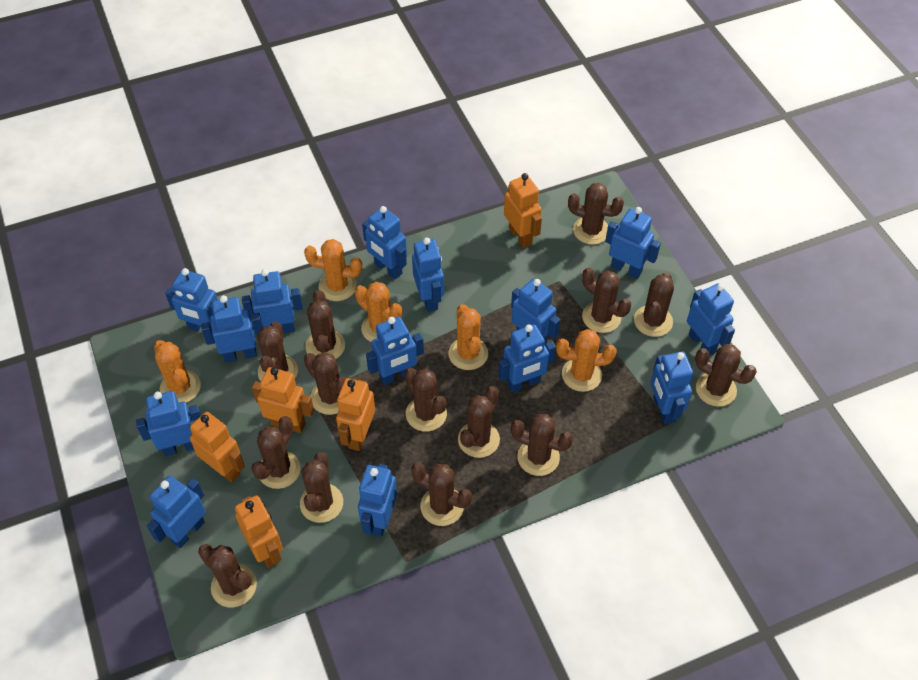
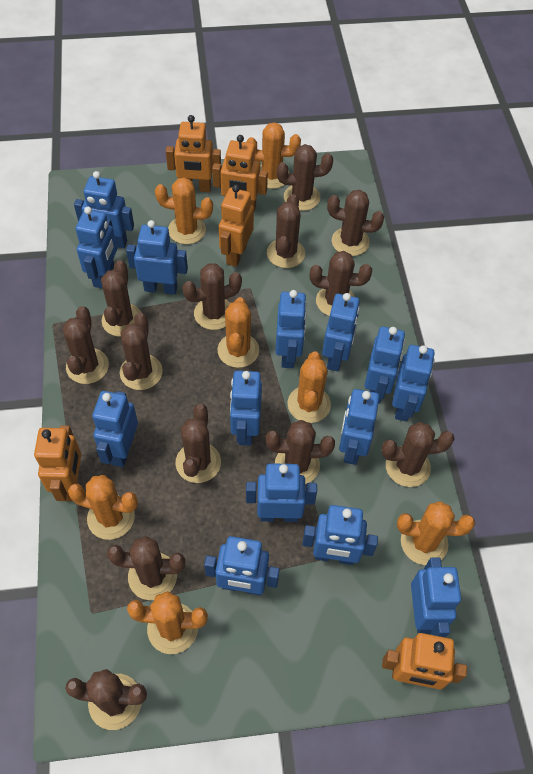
brown cactus: [198,544,257,607] [251,416,301,489] [257,321,298,381] [300,452,343,523] [304,352,346,415] [305,290,345,359] [404,368,447,432] [411,463,472,526] [458,386,500,458] [511,414,573,476] [568,183,624,245] [582,268,631,333] [634,273,674,337] [695,344,757,407] = 14 -> [63,306,109,384] [65,669,147,730] [101,260,141,337] [107,536,185,600] [120,313,163,390] [175,404,221,483] [182,263,242,330] [266,420,335,484] [267,194,305,268] [277,144,333,211] [310,251,372,316] [327,190,384,256] [381,422,455,487] = 13
orange cactus: [154,340,201,403] [304,239,362,301] [355,282,402,342] [448,304,488,370] [556,329,617,392] = 5 -> [68,475,138,540] [127,591,208,654] [155,177,213,244] [218,297,259,368] [246,122,301,189] [288,351,331,423] [397,501,475,565] = 7

